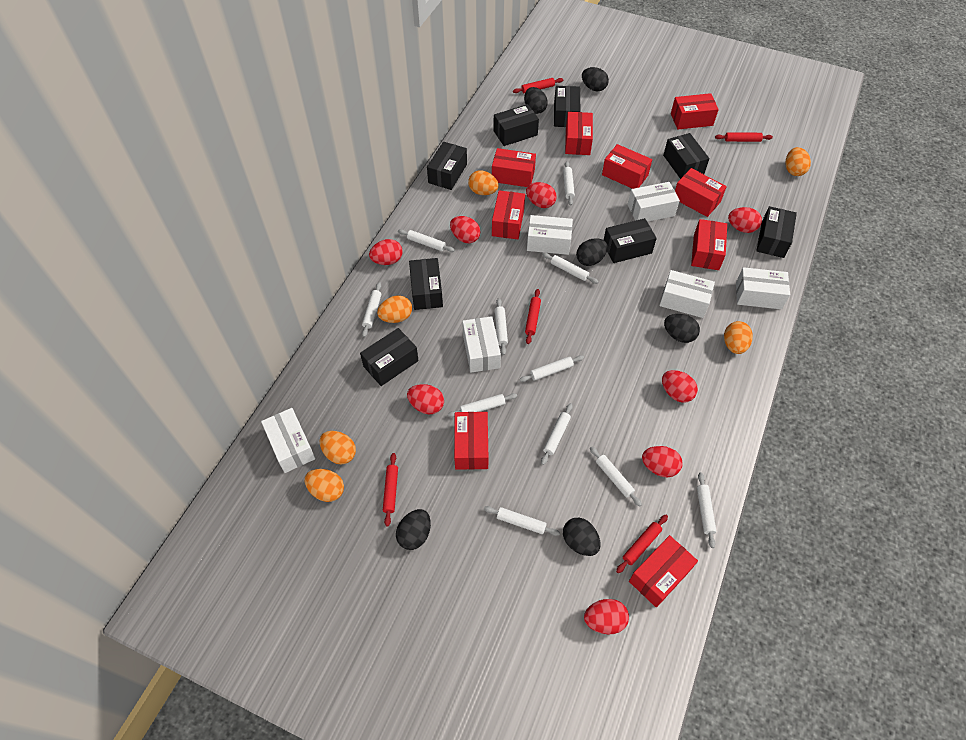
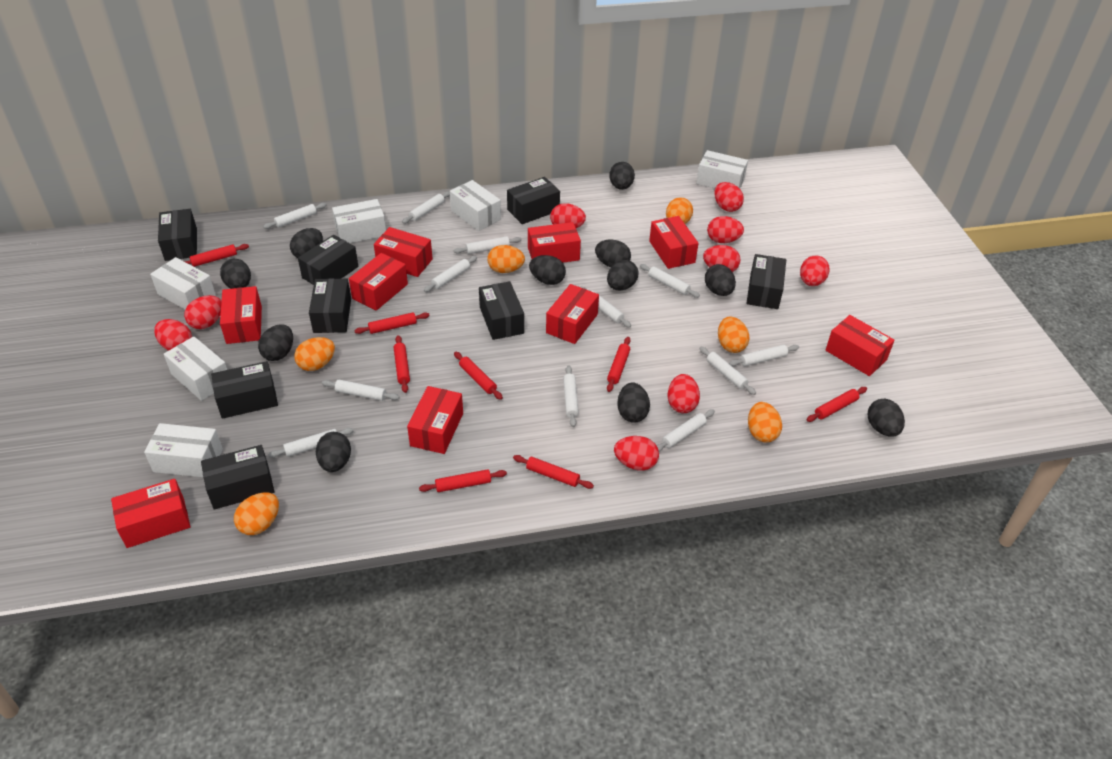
black egg: [396,509,431,550] [524,87,548,114] [563,518,600,556] [576,238,608,266] [582,67,609,91] [664,314,700,343] = 6 -> [220,259,251,289] [258,324,293,361] [290,228,323,258] [316,432,351,472] [529,255,566,285] [595,240,631,267] [607,260,639,290] [609,162,635,190] [617,382,650,423] [705,264,736,296] [868,399,905,437] = 11
red egg: [369,239,403,265] [407,384,444,414] [450,216,481,243] [526,182,557,208] [584,599,629,634] [642,446,683,477] [662,370,698,403] [728,207,762,233] = 8 -> [154,319,192,351] [184,295,221,329] [550,203,586,228] [614,436,659,471] [668,374,700,413] [703,245,741,272] [707,216,744,243] [714,182,744,212] [800,255,830,286] = 9
red rolling pin: [383,453,398,527] [513,78,563,93] [525,289,541,344] [616,515,668,573] [715,132,773,142] = 5 -> [184,244,249,267] [354,312,430,334] [394,335,410,393] [419,469,507,492] [454,352,503,400] [513,455,594,489] [607,337,631,392] [806,387,867,422] = 8
white rolling pin: [362,282,381,337] [398,229,455,252] [448,393,517,417] [484,506,560,536] [495,298,508,355] [519,355,584,382] [541,403,573,465] [542,253,599,284] [563,161,575,206] [590,447,642,507] [697,472,716,548] = 11 -> [263,203,327,229] [268,428,353,458] [322,380,400,401] [402,191,450,224] [424,256,477,292] [454,236,522,254] [563,365,579,427] [581,287,631,328] [640,264,700,298] [656,409,715,452] [699,347,756,395] [729,345,799,366] = 12

